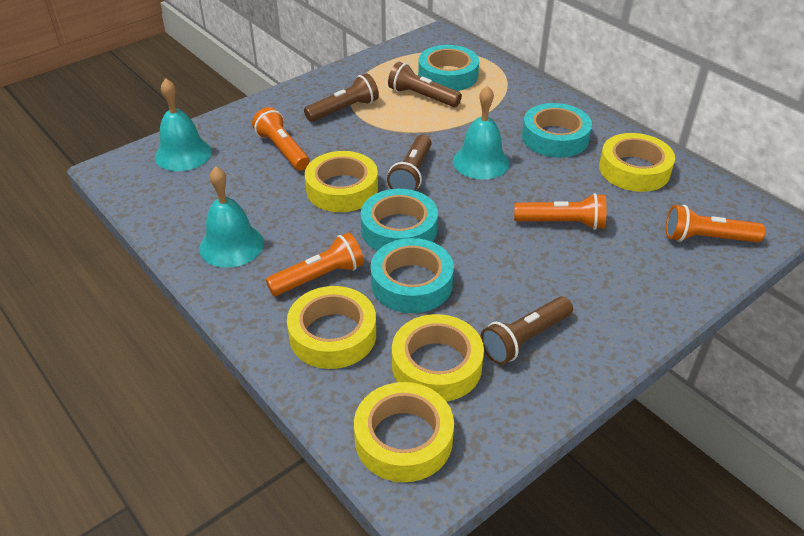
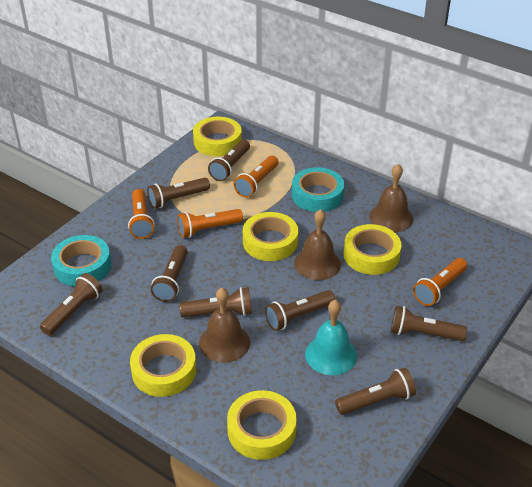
brown bell: none = 0 -> [199,288,250,363] [294,209,341,280] [369,164,413,232] = 3
brown flashlight: [304,73,379,122] [387,135,432,191] [388,62,462,107] [480,296,573,365] = 4 -> [40,273,103,336] [147,178,210,209] [151,245,188,302] [179,287,252,317] [208,140,250,181] [265,290,335,331] [335,368,416,415] [391,306,467,341] = 8
turquoise bell: [155,78,212,171] [199,167,264,268] [453,86,509,179] = 3 -> [305,300,357,375] = 1
turquoise tape: [361,189,438,251] [370,238,454,313] [418,45,479,91] [522,103,592,158] = 4 -> [51,235,111,286] [292,167,344,212] = 2

